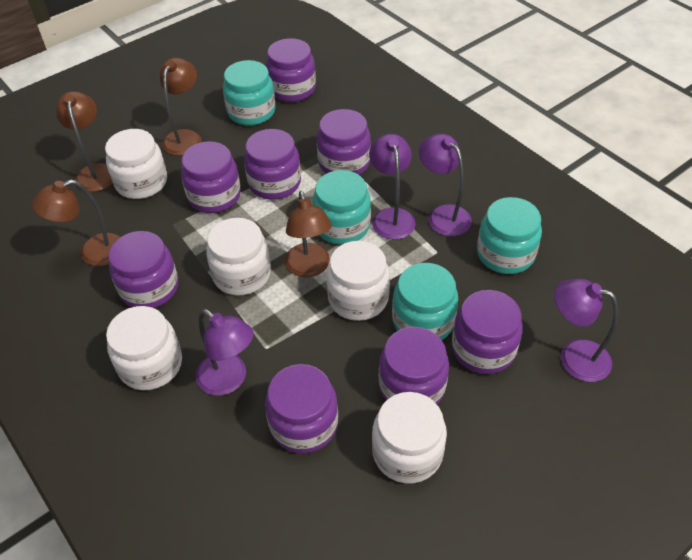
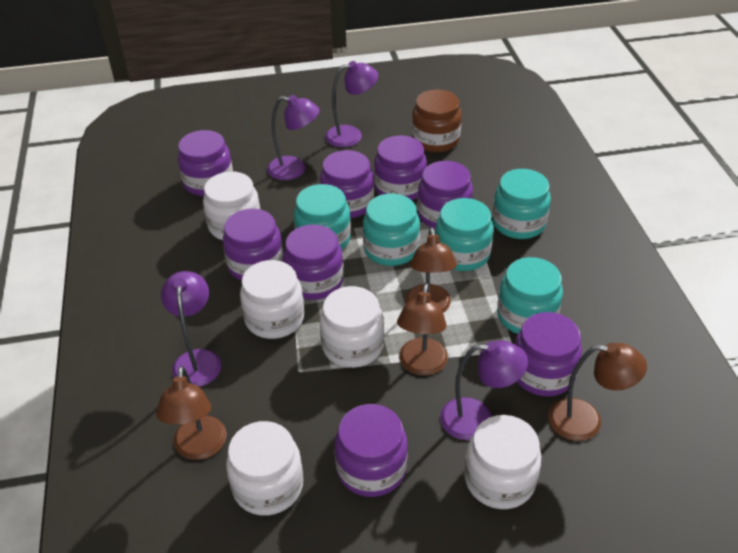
brown jar: none = 0 -> [412,90,462,152] = 1
turquoise jar: [223,60,276,126] [312,170,371,244] [392,263,458,340] [477,197,542,274] = 4 -> [294,184,351,250] [363,193,420,266] [435,198,493,271] [492,169,551,239] [497,257,563,334] = 5

